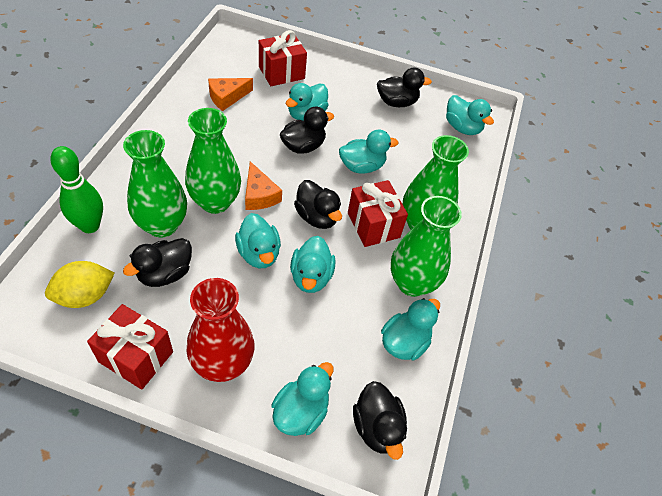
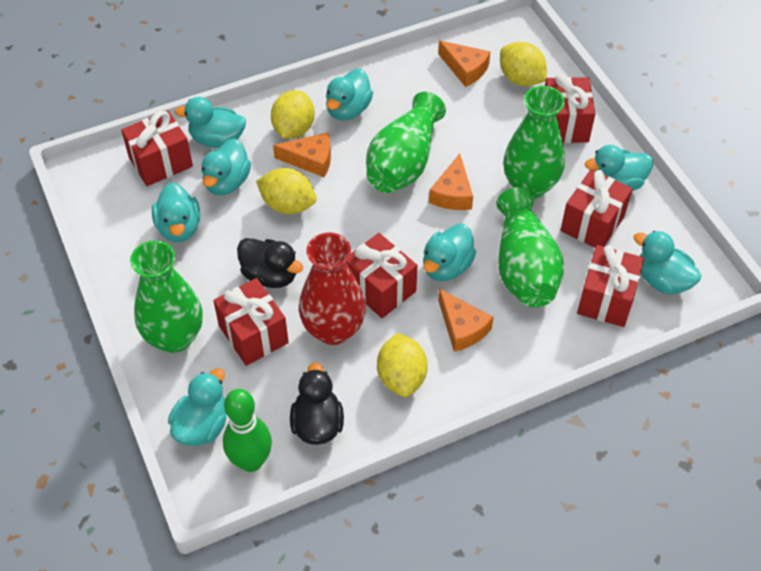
black duck: [123,238,192,287] [280,107,334,154] [294,180,342,229] [353,381,407,460] [377,67,432,107] = 5 -> [237,238,303,288] [290,363,344,445] = 2
orange cheese: [208,78,253,111] [245,161,282,210] = 2 -> [273,133,331,177] [429,153,473,210] [438,40,491,87] [438,289,493,352] = 4
red gift: [87,304,173,390] [259,30,307,86] [348,180,408,247] = 3 -> [121,110,193,186] [213,278,289,366] [346,233,417,318] [545,74,595,143] [561,169,632,248] [577,245,644,327] = 6
turquoise duck: [235,213,281,268] [271,362,334,436] [286,83,329,121] [290,236,336,293] [339,130,398,174] [381,298,440,360] [446,95,494,135] = 7 -> [152,183,200,242] [168,368,227,446] [175,97,246,148] [202,139,251,195] [326,69,373,121] [423,224,476,281] [585,145,653,191] [633,231,701,294] = 8
yellow lemon: [45,261,115,308] = 1 -> [256,168,316,214] [271,90,315,139] [377,333,428,397] [500,42,547,86] = 4

